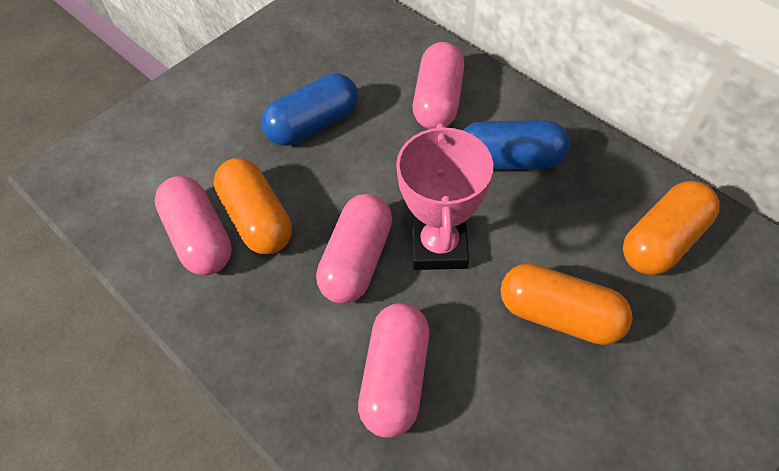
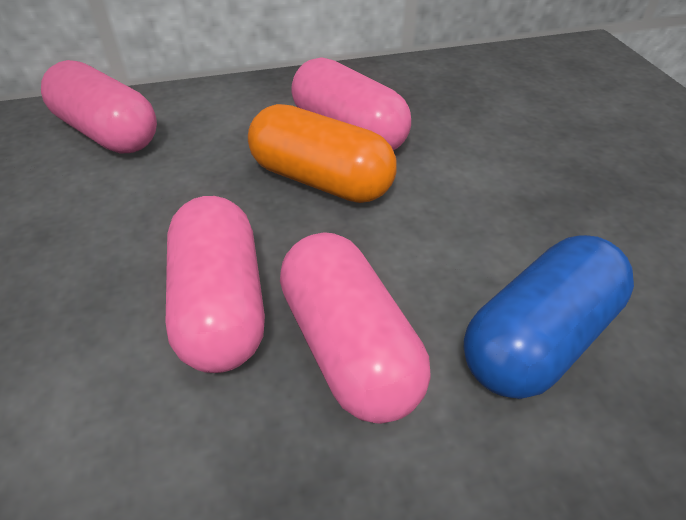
blue capsule: [261,73,358,146] [463,120,570,170] = 2 -> [463,235,634,399] = 1
orange capsule: [214,158,292,254] [500,263,633,345] [623,181,720,275] = 3 -> [248,104,397,203] = 1
pink trophy: [396,123,493,270] = 1 -> none = 0

